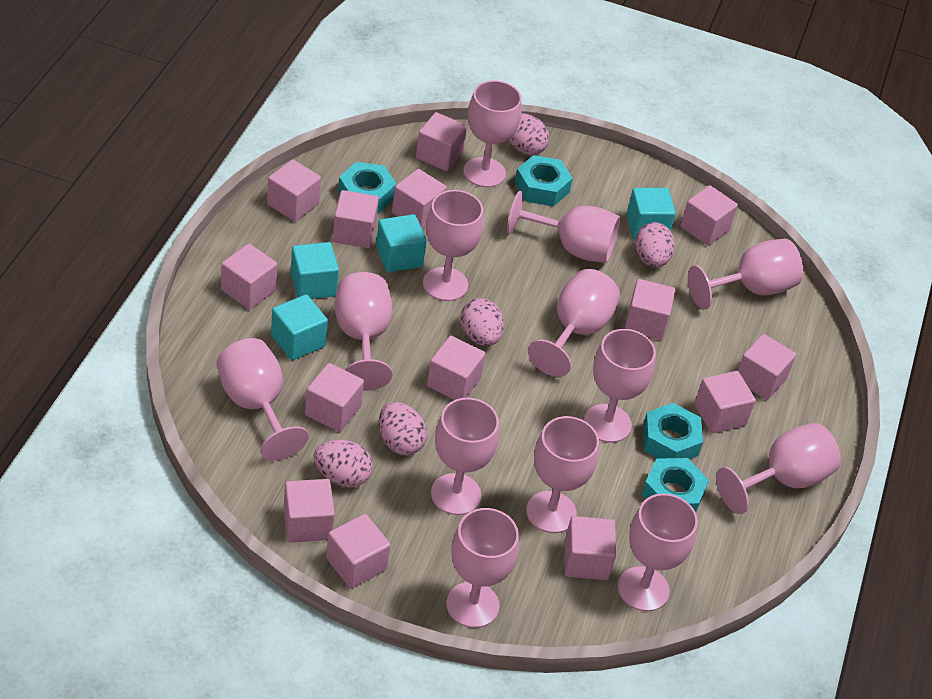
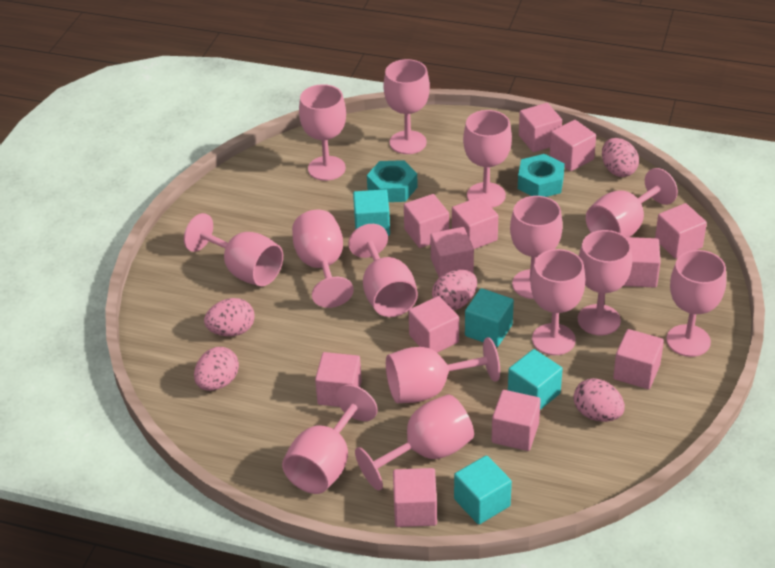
pink cube: [221,244,278,309] [267,159,321,222] [284,479,335,543] [305,363,364,432] [326,514,391,588] [333,190,379,248] [392,169,447,229] [416,112,467,171] [427,336,485,400] [564,516,616,580] [625,279,675,340] [680,185,738,246] [694,371,756,433] [738,334,796,400] = 14 -> [315,352,362,407] [393,468,437,527] [404,194,449,248] [409,296,459,353] [431,227,474,278] [452,196,498,249] [492,390,541,451] [519,103,562,152] [550,120,596,171] [613,329,664,389] [623,237,661,287] [655,203,707,259] = 12
pink goblet: [216,338,309,461] [335,272,392,391] [423,190,484,301] [431,398,499,515] [446,508,519,628] [464,80,522,188] [507,191,620,263] [526,416,599,533] [528,269,620,377] [584,329,656,443] [618,493,698,611] [688,239,803,310] [716,423,841,514] = 13 -> [184,213,283,286] [282,385,377,494] [292,210,354,308] [299,84,346,181] [348,224,418,317] [355,394,474,491] [383,59,430,154] [386,337,500,403] [463,110,512,208] [510,196,563,299] [531,249,585,355] [578,230,632,335] [586,168,678,237] [666,250,726,357] = 14
turquoise nut: [338,162,396,214] [515,155,573,207] [641,458,709,512] [643,403,703,459] = 4 -> [367,160,418,202] [518,154,565,197] = 2

